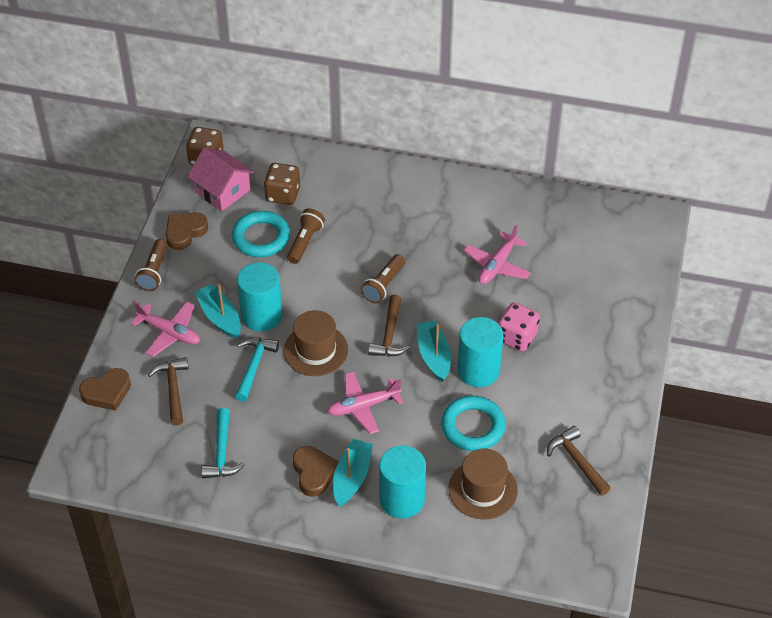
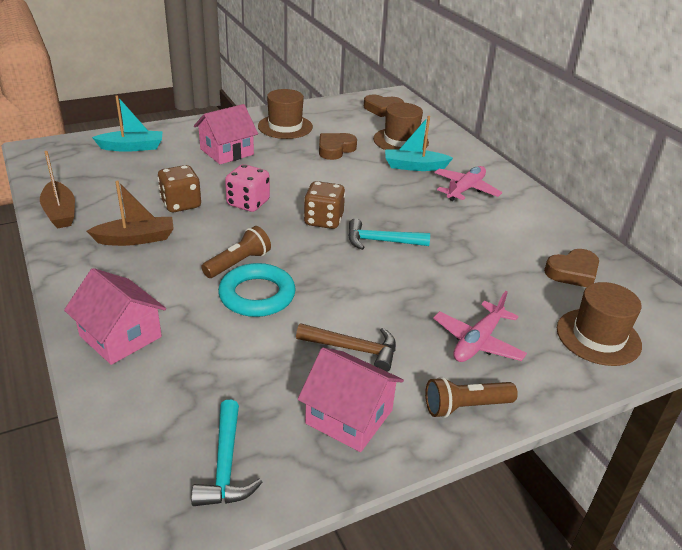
brown boat: none = 0 -> [40,151,75,228] [87,180,174,246] = 2
brown flashlight: [134,239,168,291] [287,208,325,264] [361,254,405,303] = 3 -> [201,226,271,278] [425,377,518,418] = 2
brown hammer: [148,357,189,426] [368,295,410,357] [547,426,611,496] = 3 -> [296,323,396,372] = 1
brown hat: [284,310,348,376] [448,448,518,519] = 2 -> [258,89,313,139] [373,103,429,150] [557,282,642,366] = 3
pink house: [187,147,254,211] = 1 -> [64,268,166,365] [194,104,258,164] [298,348,404,452] = 3
pink plane: [131,302,200,357] [327,372,403,434] [464,225,531,284] = 3 -> [433,291,527,362] [434,166,502,201] = 2
turquoise boat: [194,284,241,339] [333,439,373,506] [417,320,451,382] = 3 -> [92,95,162,152] [385,116,453,171] = 2
turquoise cylinder: [237,262,283,331] [379,445,426,519] [457,317,503,387] = 3 -> none = 0
turquoise ring: [232,211,290,257] [441,396,506,451] = 2 -> [218,263,296,317] = 1

